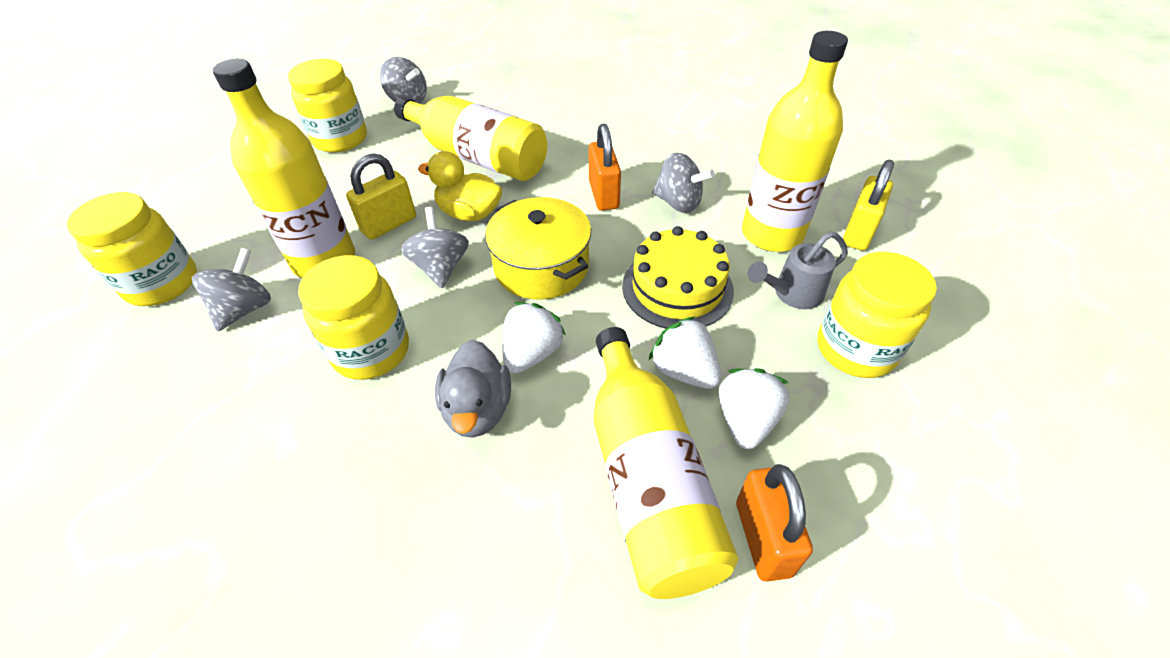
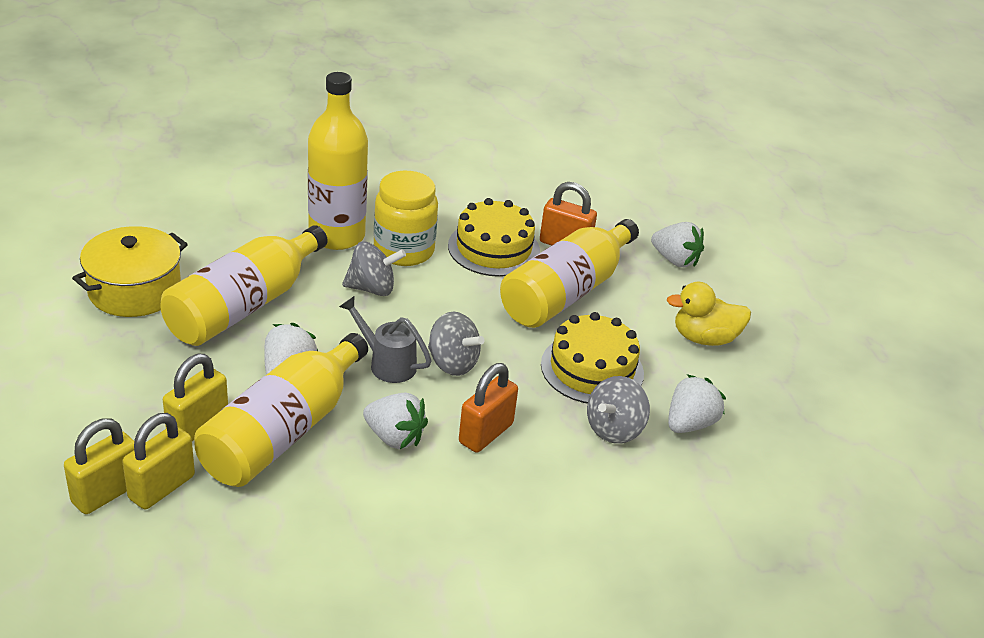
grey duck: [435,340,511,438] = 1 -> none = 0
grey spinning top: [192,247,271,332] [380,57,427,104] [401,207,469,288] [652,153,715,213] = 4 -> [342,241,406,296] [428,312,485,376] [587,376,650,444] = 3
white strawberry: [502,302,566,374] [649,316,721,389] [719,368,789,449] = 3 -> [264,323,318,375] [363,393,428,449] [651,222,704,267] [668,374,726,433] = 4
yellow cake: [622,226,734,329] = 1 -> [448,198,540,277] [541,312,644,404] = 2
yellow jar: [67,192,197,306] [288,59,367,153] [298,255,409,380] [818,252,937,378] = 4 -> [374,171,438,266] = 1
yellow padlock: [346,154,416,240] [843,159,894,251] = 2 -> [64,418,134,514] [123,413,195,509] [163,354,228,441] = 3

